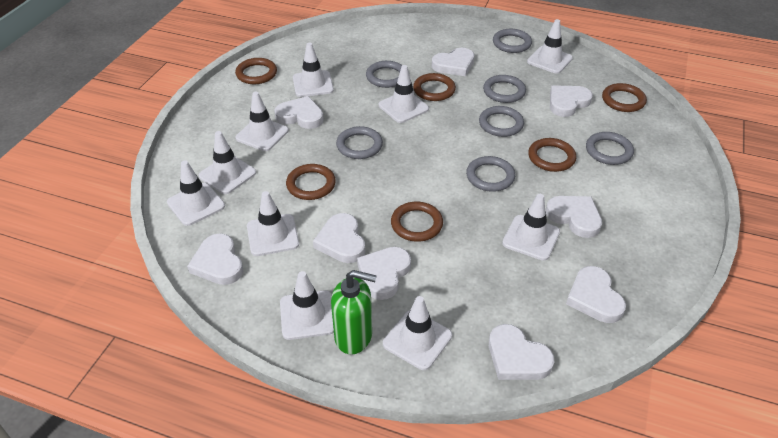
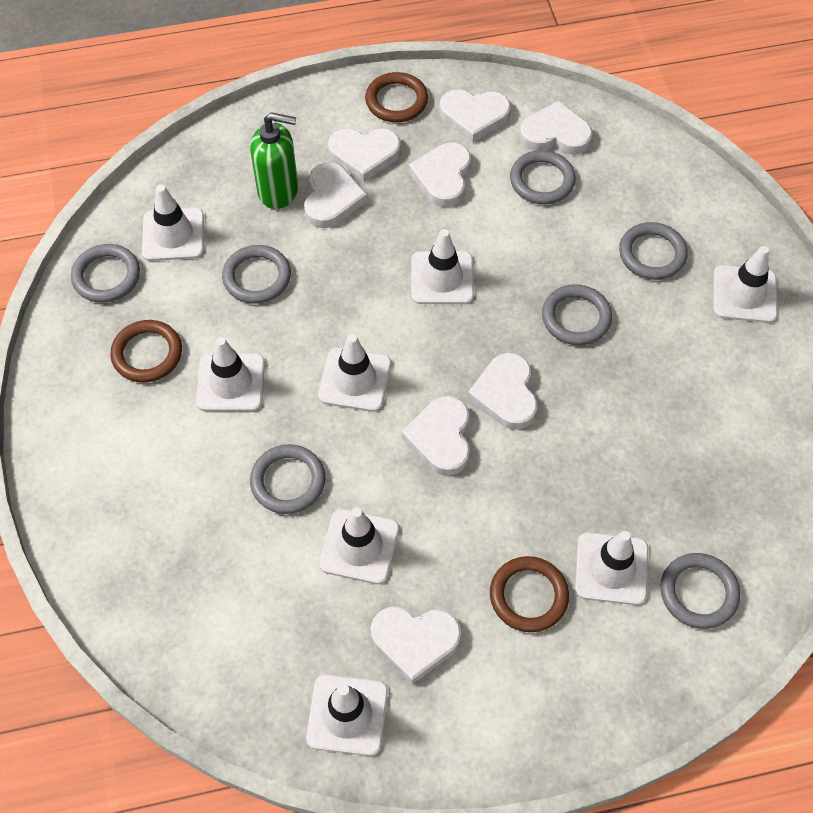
brown ring: [235,58,277,84] [286,164,336,200] [391,202,443,242] [413,73,456,101] [528,138,576,172] [602,83,647,112] = 6 -> [110,320,182,383] [365,72,428,122] [490,556,569,632] = 3
white heart: [187,233,243,285] [274,96,324,129] [313,213,365,263] [357,247,411,300] [432,48,474,76] [489,324,554,380] [546,196,602,238] [550,85,593,117] [566,266,626,323] = 9 -> [304,162,367,228] [328,128,401,182] [371,606,461,684] [402,396,470,476] [409,143,471,207] [439,89,511,143] [468,353,538,430] [520,101,593,155] = 8
white traffic cone: [167,160,225,226] [199,131,256,194] [235,92,289,151] [247,191,299,256] [280,271,334,340] [293,43,334,97] [379,65,429,123] [383,296,452,370] [502,194,560,261] [527,19,573,74] = 10 -> [142,185,204,261] [196,337,265,411] [306,675,388,756] [318,334,391,412] [319,507,399,584] [411,229,474,304] [575,531,648,605] [713,246,778,323] = 8

